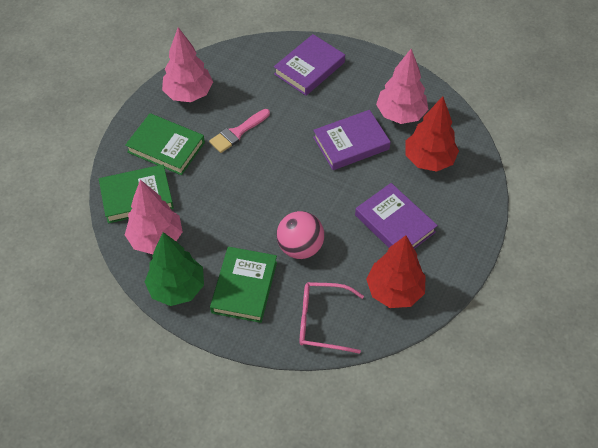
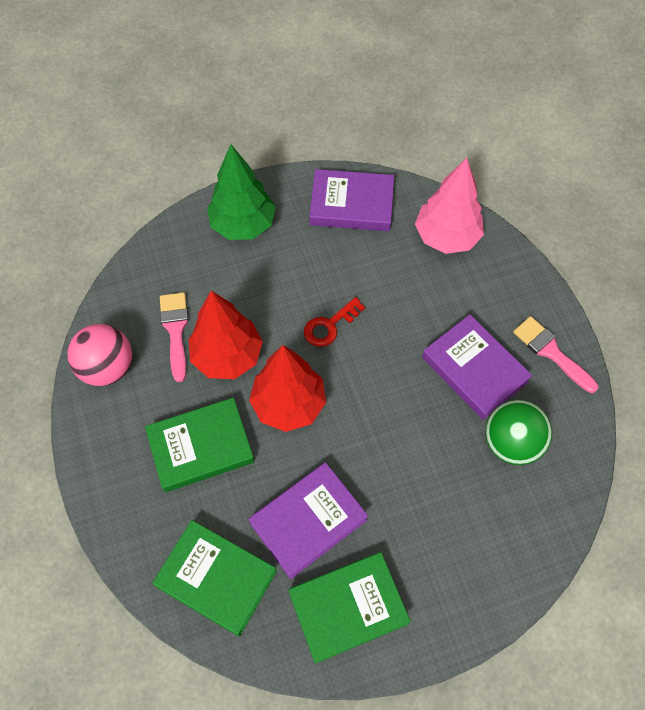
green ball: none = 0 -> [485,400,552,465] = 1
pink brush: [209,109,270,153] = 1 -> [160,292,189,382] [513,316,598,393] = 2
pink glasses: [299,282,364,354] = 1 -> none = 0
pink tree: [125,180,183,254] [162,27,213,102] [376,49,429,124] = 3 -> [415,158,484,254] = 1
red key: none = 0 -> [304,297,365,347] = 1

